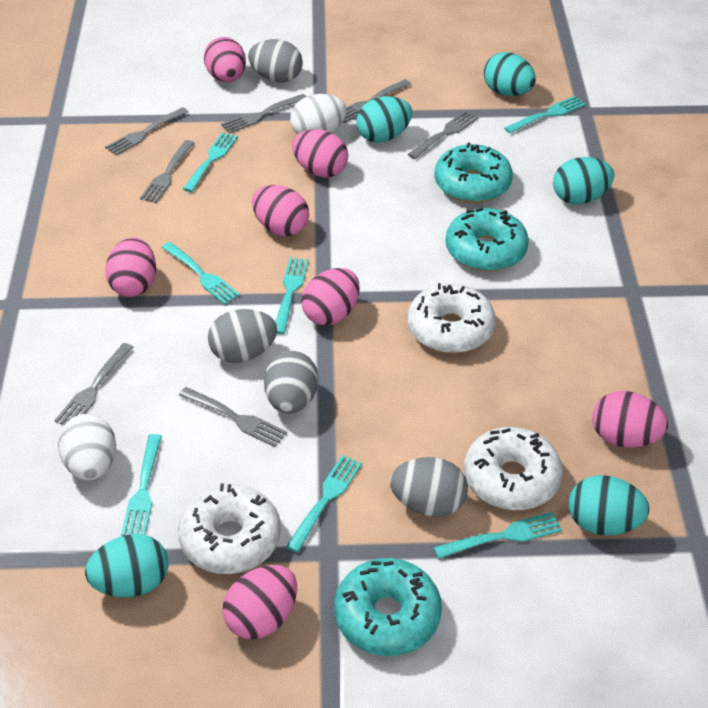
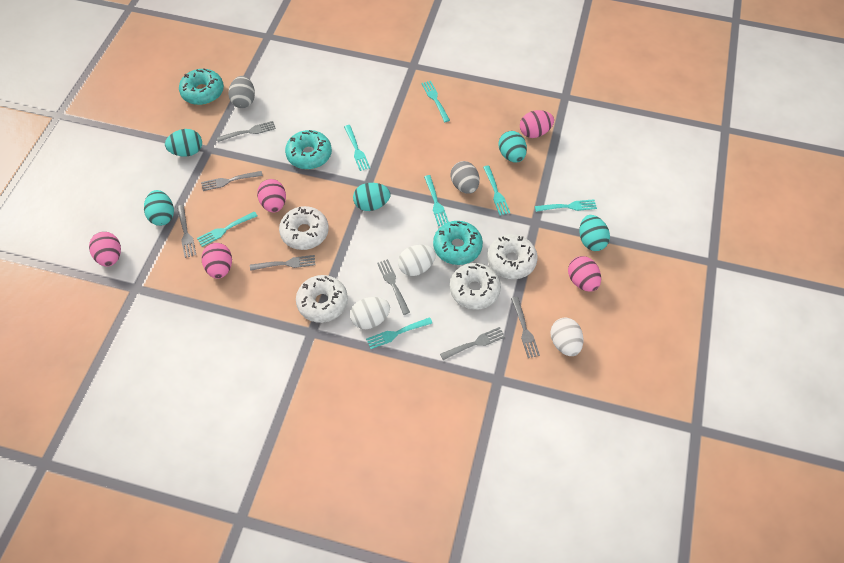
grey egg: [208,309,277,363] [248,39,303,82] [264,351,318,414] [390,457,468,517] = 4 -> [228,76,255,108] [450,161,479,194] = 2
pink egg: [105,237,156,297] [204,37,246,82] [223,565,297,639] [252,185,309,236] [292,129,348,178] [301,268,360,326] [592,391,668,447] = 7 -> [89,232,121,267] [202,243,232,279] [257,179,286,213] [520,110,554,138] [568,256,601,292] = 5
white donut: [178,483,281,574] [408,283,496,353] [464,427,563,510] = 3 -> [279,206,329,250] [296,275,348,323] [450,263,501,310] [487,234,538,279] = 4
white egg: [58,414,116,480] [290,94,347,135] = 2 -> [350,297,390,329] [398,245,436,276] [550,318,583,356] = 3

